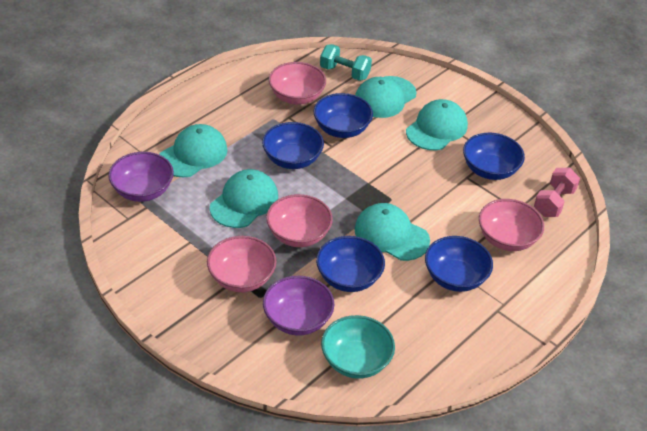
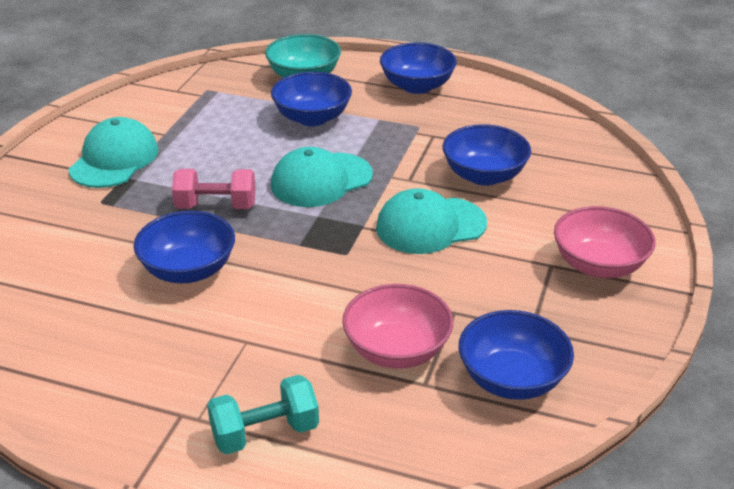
pink bowl: [207,236,277,292] [266,194,333,247] [269,62,326,105] [479,199,544,251] = 4 -> [342,284,453,369] [554,206,655,278] = 2
purple bowl: [108,152,174,202] [263,276,334,336] = 2 -> none = 0
turquoise cap: [159,124,227,178] [210,169,278,228] [354,203,430,261] [355,76,417,118] [406,99,468,150] = 5 -> [68,117,158,188] [271,147,373,207] [376,188,487,254] = 3

